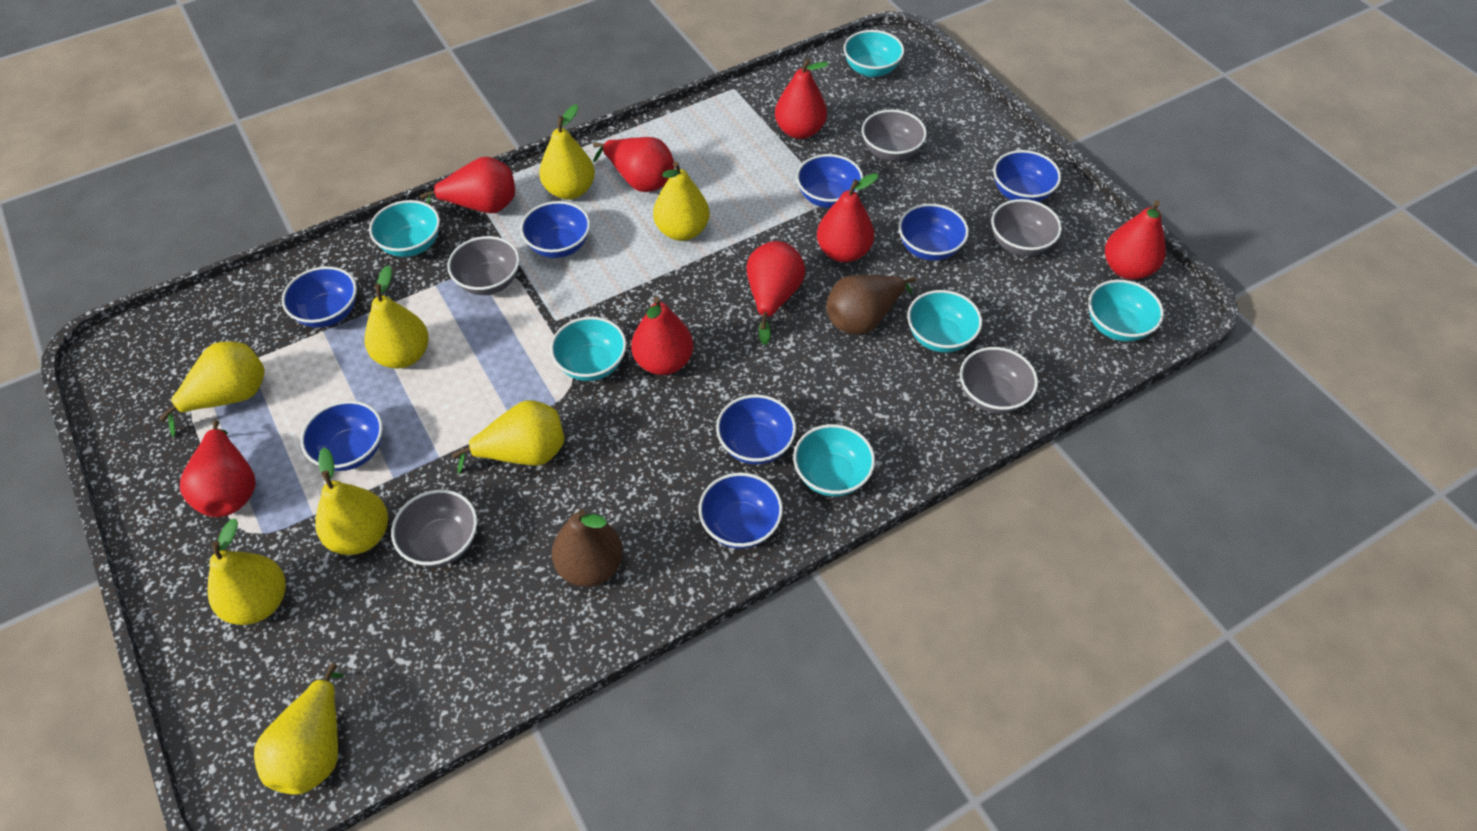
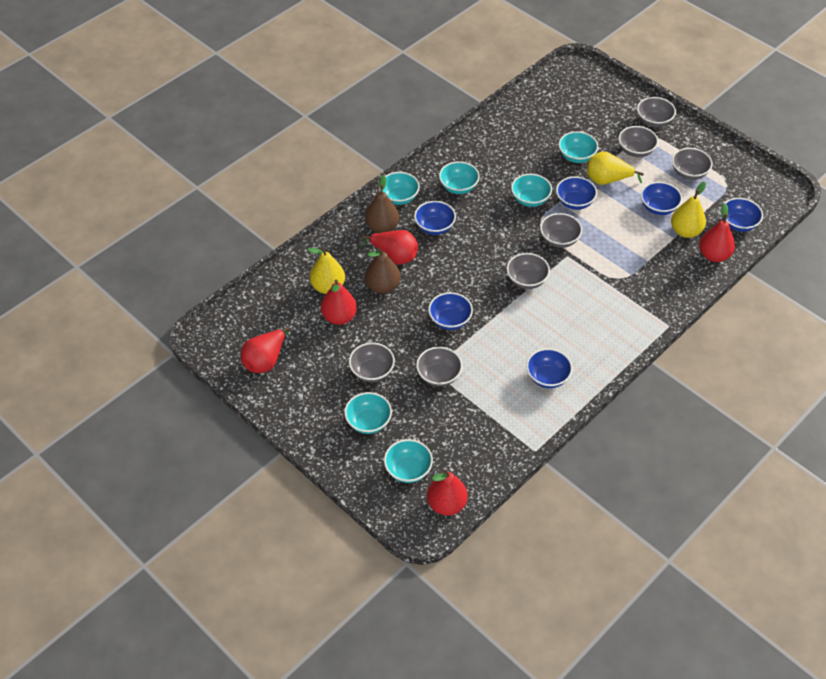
blue bowl: [282,266,357,328] [301,401,383,471] [520,201,590,258] [698,473,783,549] [716,394,796,464] [796,154,864,208] [898,204,969,261] [993,150,1061,202] = 8 -> [414,201,456,235] [428,292,473,330] [526,348,573,388] [556,176,597,210] [641,182,682,215] [721,198,763,232] = 6
grey bowl: [391,490,478,567] [447,236,520,295] [862,110,927,161] [960,347,1038,413] [991,199,1062,256] = 5 -> [349,343,395,382] [416,347,462,387] [507,253,550,289] [540,213,582,248] [619,126,658,157] [637,97,676,127] [672,148,712,180] = 7
red pear: [180,420,256,517] [420,157,515,213] [593,137,675,192] [631,297,693,375] [746,241,805,345] [775,58,829,139] [817,173,878,262] [1105,200,1166,280] = 8 -> [241,326,290,373] [321,280,357,325] [361,230,418,265] [427,470,468,515] [699,203,735,262] = 5
yellow pear: [159,341,265,437] [207,518,286,625] [254,663,344,795] [316,447,388,555] [364,265,429,369] [452,400,564,474] [539,104,595,200] [653,161,710,241] = 8 -> [307,247,345,294] [587,151,644,185] [671,182,706,238] = 3

